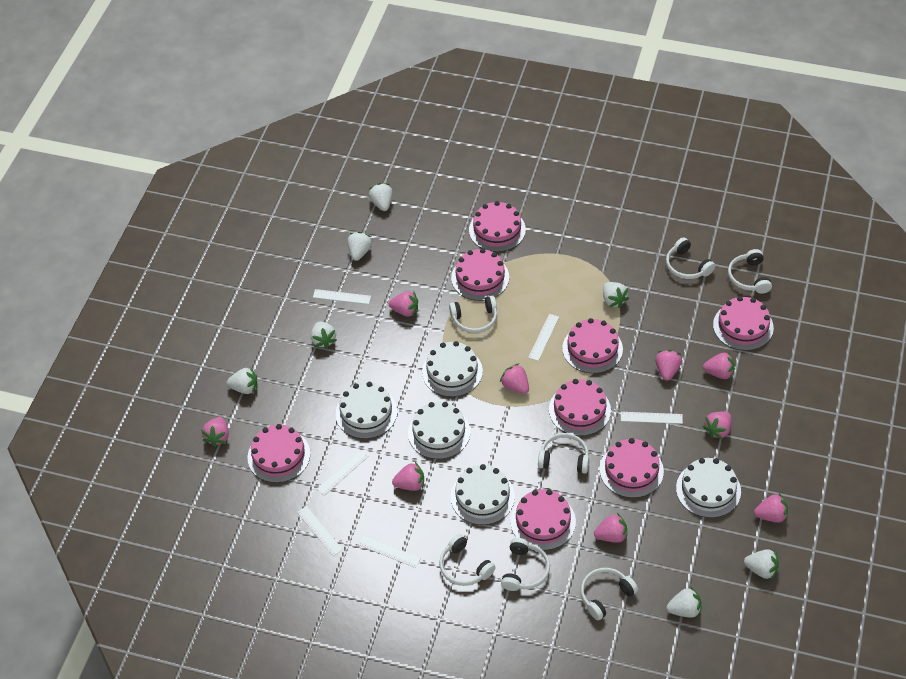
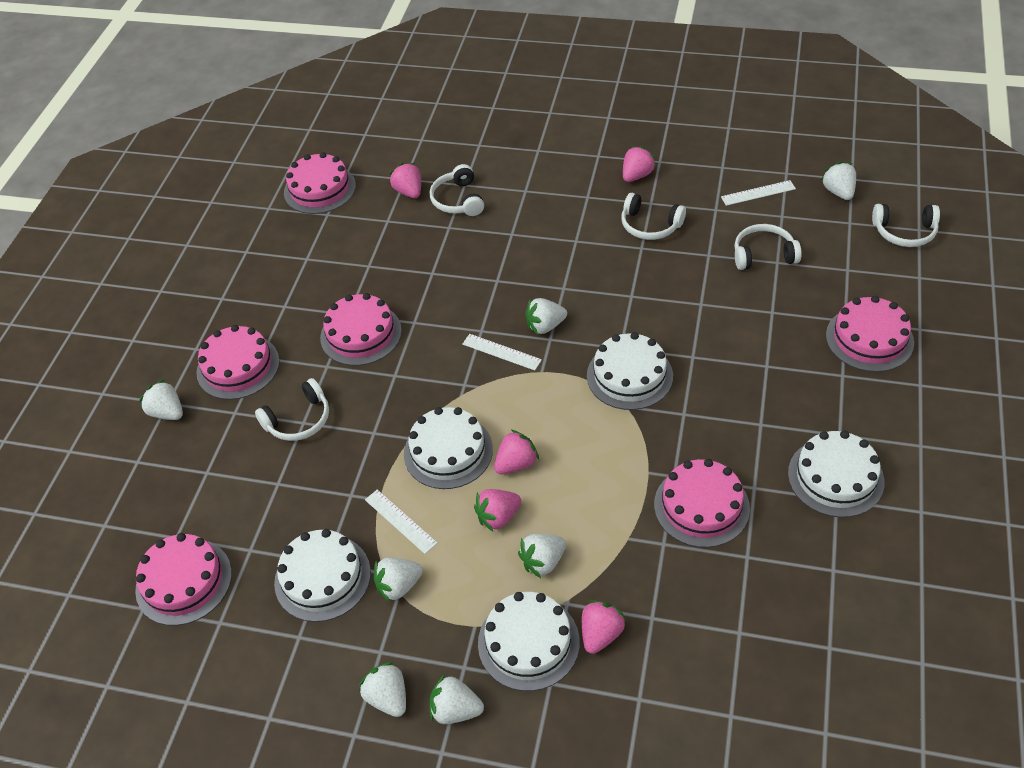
pink cake: [248,424,310,483] [451,248,509,301] [469,201,526,252] [511,489,576,550] [549,379,611,436] [562,318,623,374] [600,438,664,498] [713,296,774,351] = 8 -> [135,533,232,626] [197,325,280,400] [284,152,356,214] [320,293,402,366] [654,459,750,548] [826,296,914,372] = 6
pink strawberry: [201,417,229,447] [389,291,418,317] [392,462,424,491] [500,363,529,394] [594,513,627,543] [655,350,682,381] [702,412,732,439] [703,352,735,379] [754,493,788,523] = 9 -> [389,163,421,198] [474,489,521,532] [494,429,539,474] [582,600,626,654] [623,146,656,182] = 5
white headphones: [439,534,496,586] [449,295,497,333] [501,538,550,591] [538,433,589,474] [581,568,638,620] [666,237,715,279] [728,249,772,294] = 7 -> [255,378,329,441] [430,164,484,216] [621,193,686,240] [734,224,802,270] [872,204,940,247] = 5
white ruler: [297,506,343,556] [313,289,371,304] [317,450,369,496] [358,535,421,568] [528,314,559,361] [621,412,683,424] = 6 -> [365,489,437,554] [462,334,542,370] [721,180,796,206] = 3

